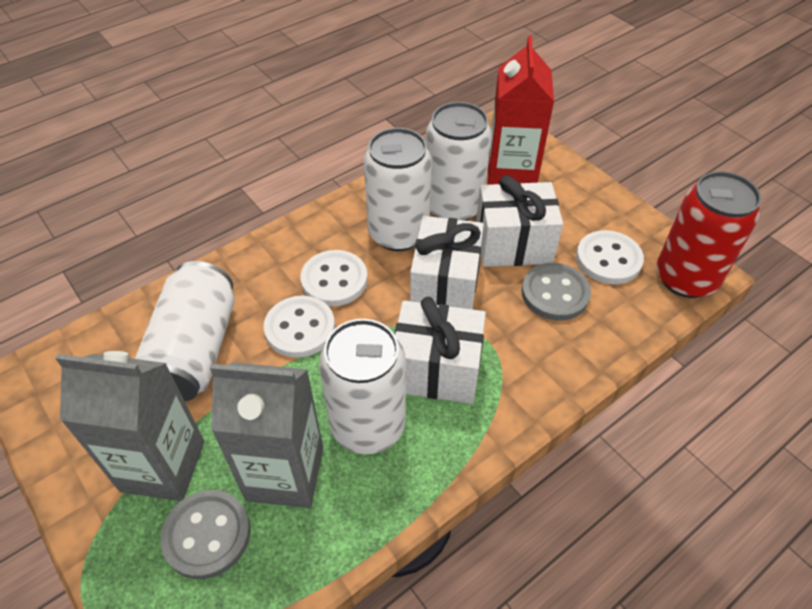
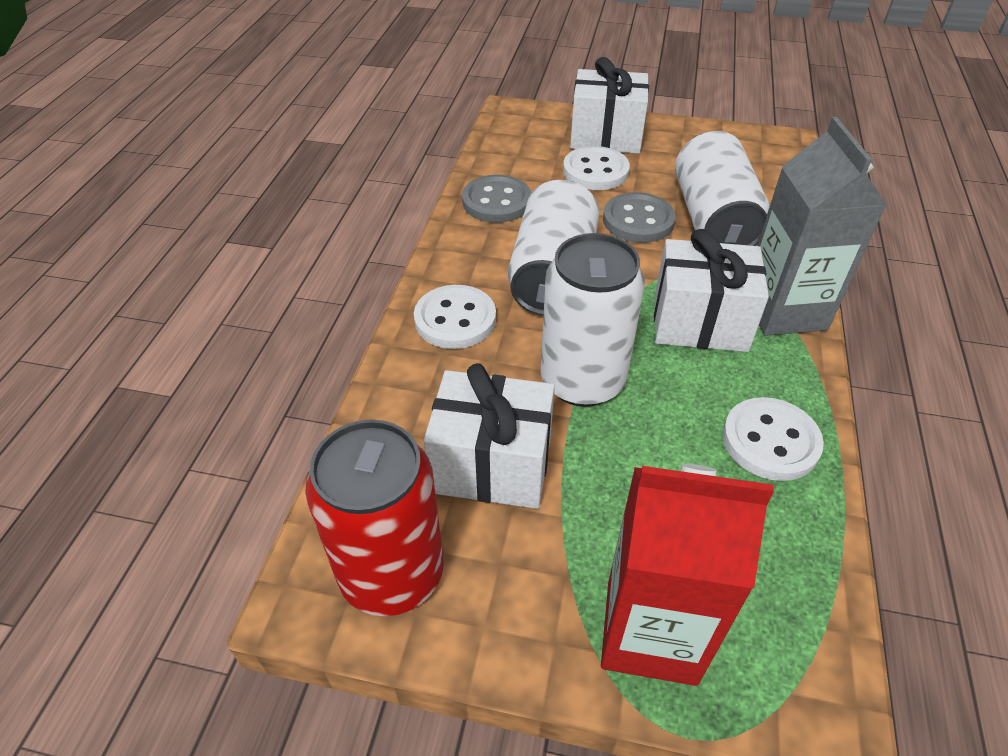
grey carton: [55,351,204,501] [210,362,323,508] = 2 -> [757,117,887,336] = 1
white can: [135,261,235,401] [319,319,406,454] [364,128,432,251] [426,102,492,221] = 4 -> [508,180,599,316] [540,233,645,407] [675,131,770,246] = 3

